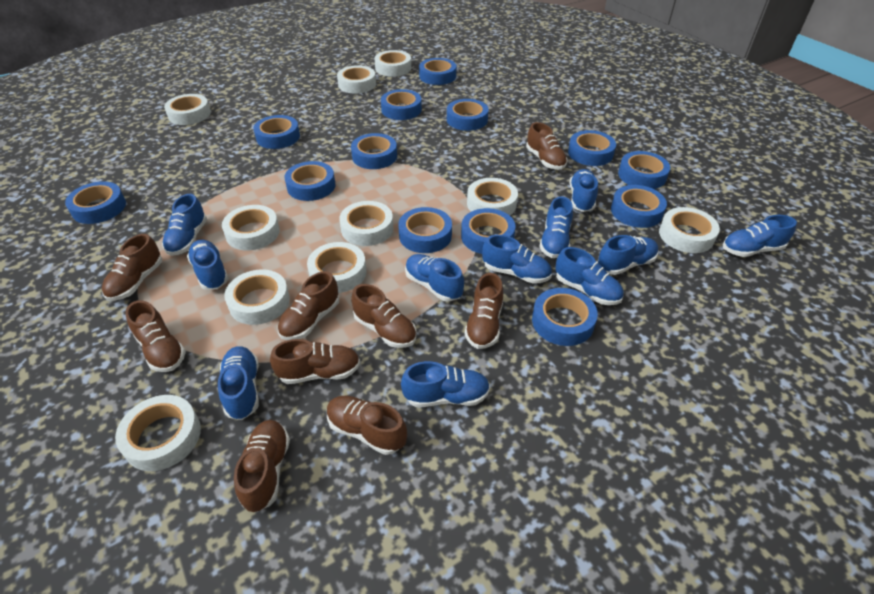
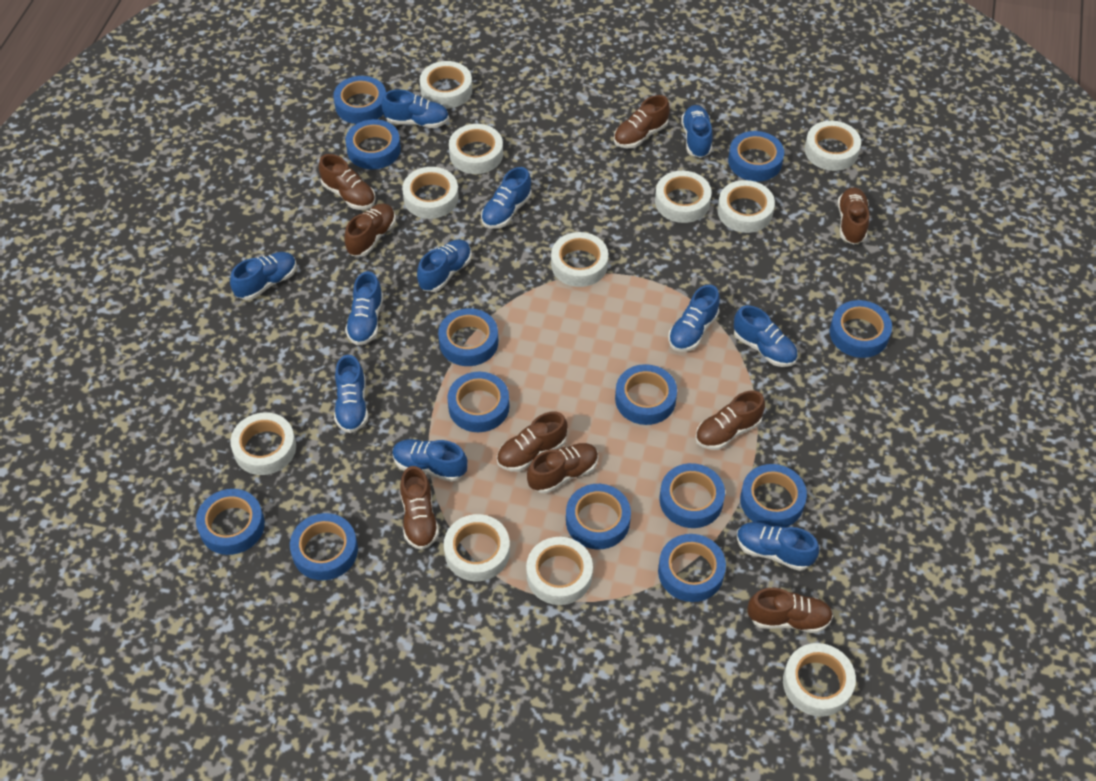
white tape: [115,395,201,471] [164,94,211,125] [222,205,280,250] [224,269,290,325] [307,242,366,293] [337,65,376,94] [339,201,393,246] [374,50,411,77] [467,178,518,215] [659,207,720,253] = 10 -> [230,412,296,475] [402,167,459,219] [420,61,472,109] [444,514,510,581] [449,124,503,174] [526,537,593,605] [551,232,608,287] [655,171,711,223] [717,180,775,233] [783,643,856,717] [805,121,861,171] = 11

